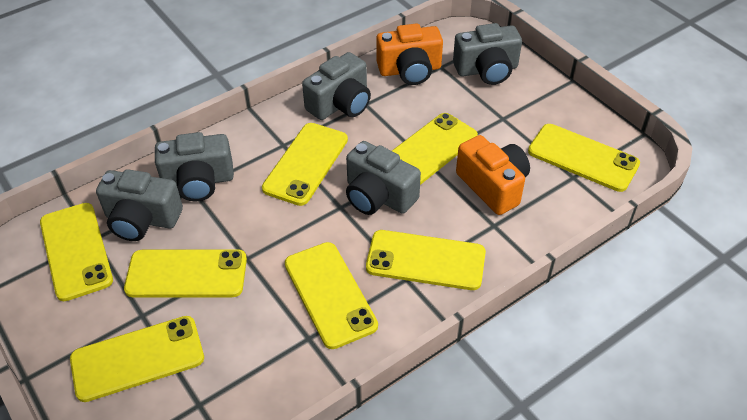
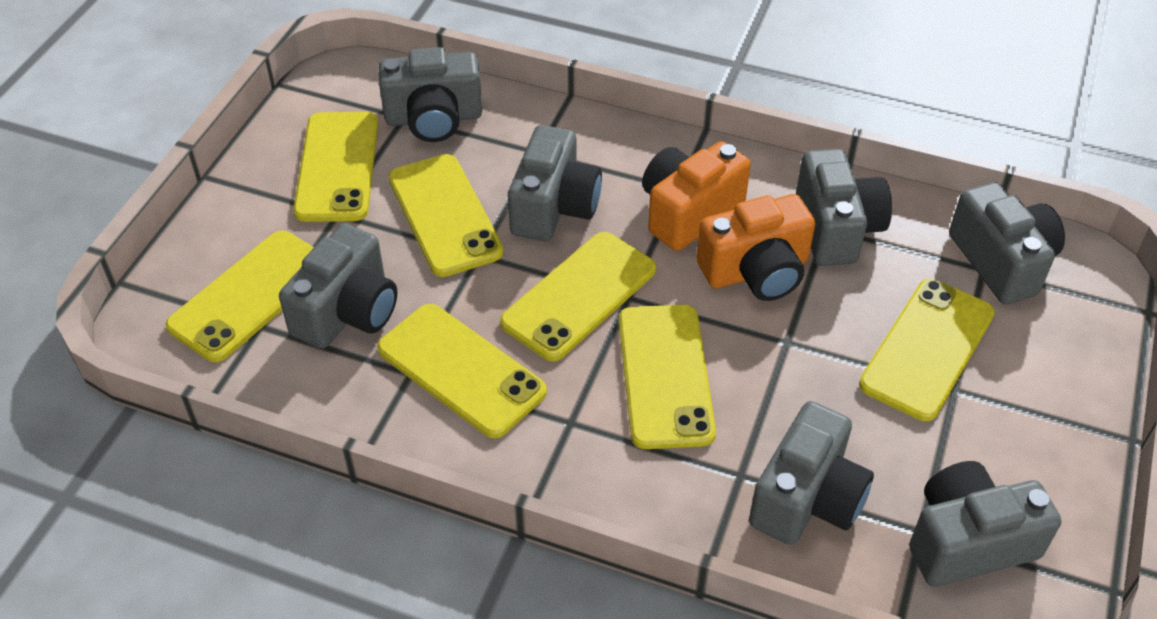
grey camera: [96,169,183,241] [155,132,234,202] [302,52,371,120] [346,141,421,215] [453,23,522,85] = 5 -> [279,223,397,349] [379,47,482,142] [508,125,602,241] [749,401,874,545] [796,149,892,266] [909,461,1061,587] [949,182,1065,304] = 7
yellow phone: [40,203,113,301] [70,316,204,402] [124,249,247,297] [262,123,348,206] [285,242,378,349] [366,230,486,290] [392,113,478,185] [528,124,640,192] = 8 -> [166,231,314,362] [293,112,378,222] [377,304,547,438] [388,154,504,277] [500,232,656,361] [619,304,716,449] [859,279,995,421] = 7

